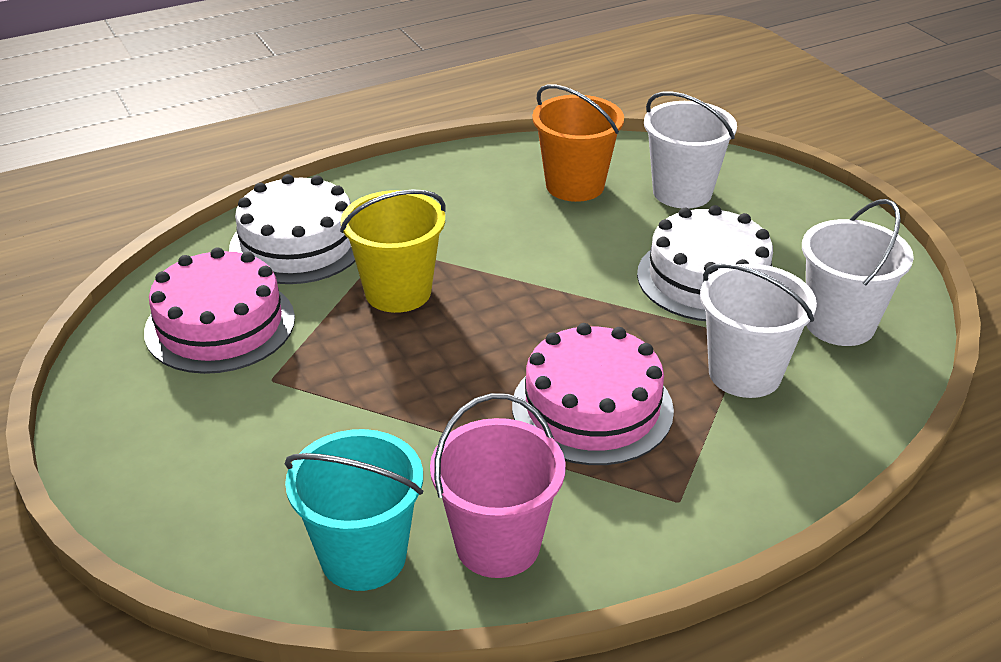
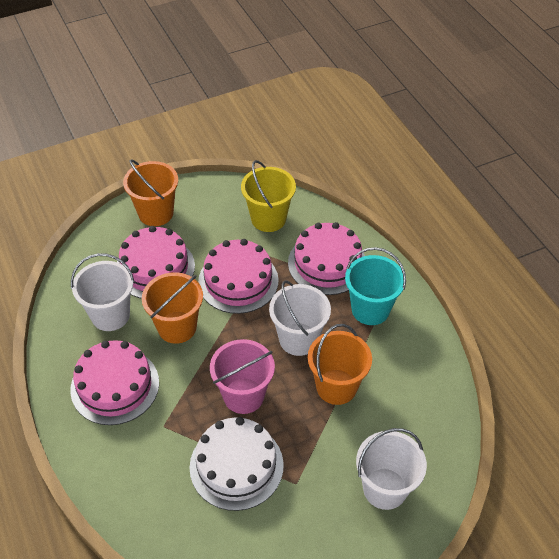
orange bucket: [532,84,624,202] = 1 -> [123,159,178,226] [142,272,203,344] [308,324,372,405] = 3
pink cake: [144,247,295,374] [512,323,674,465] = 2 -> [70,340,159,425] [117,226,195,299] [198,239,279,314] [288,222,365,295] = 4
white cake: [229,174,355,284] [637,205,773,321] = 2 -> [190,417,284,511] = 1

